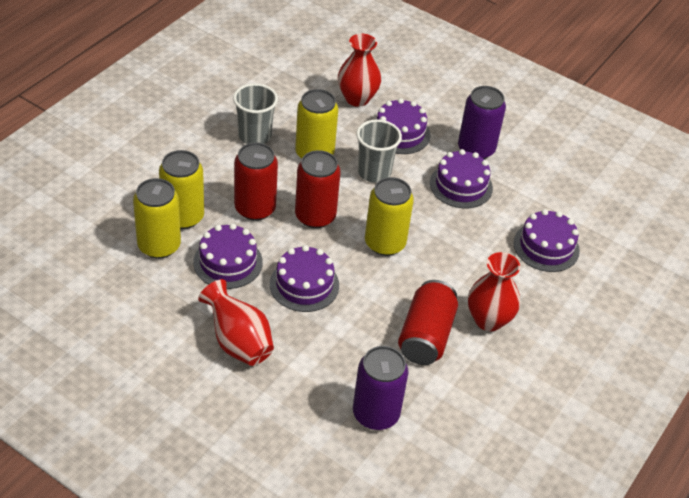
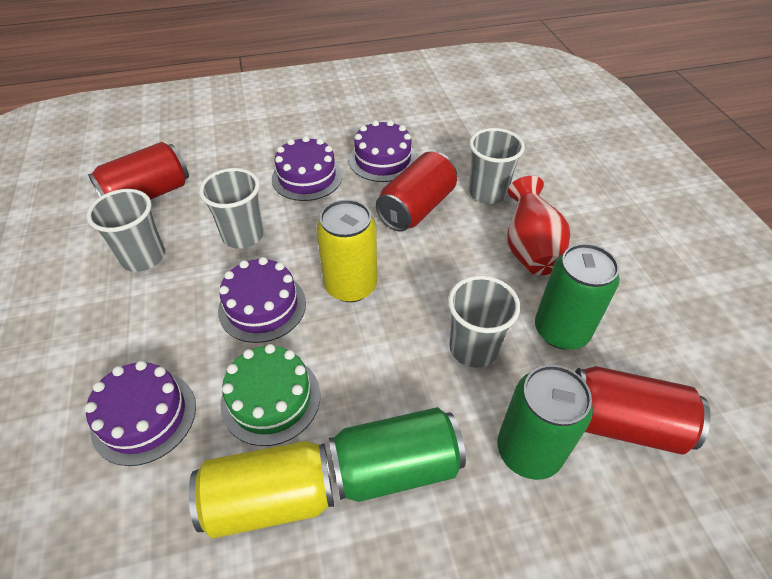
green cake: none = 0 -> [220,344,320,446] = 1
green can: none = 0 -> [329,407,466,502] [497,365,593,480] [535,243,620,350] = 3
grey cup: [233,83,278,144] [356,119,402,183] = 2 -> [87,189,165,272] [199,168,264,249] [448,275,520,368] [469,128,525,204] = 4
purple cake: [193,223,263,289] [270,245,339,312] [377,98,430,154] [430,149,493,208] [513,209,580,272] = 5 -> [84,361,196,466] [218,257,306,343] [272,136,342,201] [349,120,417,182] = 4
purple can: [353,346,408,430] [458,86,506,159] = 2 -> none = 0
red vase: [198,279,274,366] [338,34,381,107] [468,252,520,331] = 3 -> [507,176,570,275] = 1
yellow can: [133,178,181,258] [159,150,204,229] [295,89,338,159] [365,177,414,256] = 4 -> [189,441,334,539] [316,199,377,302] = 2

